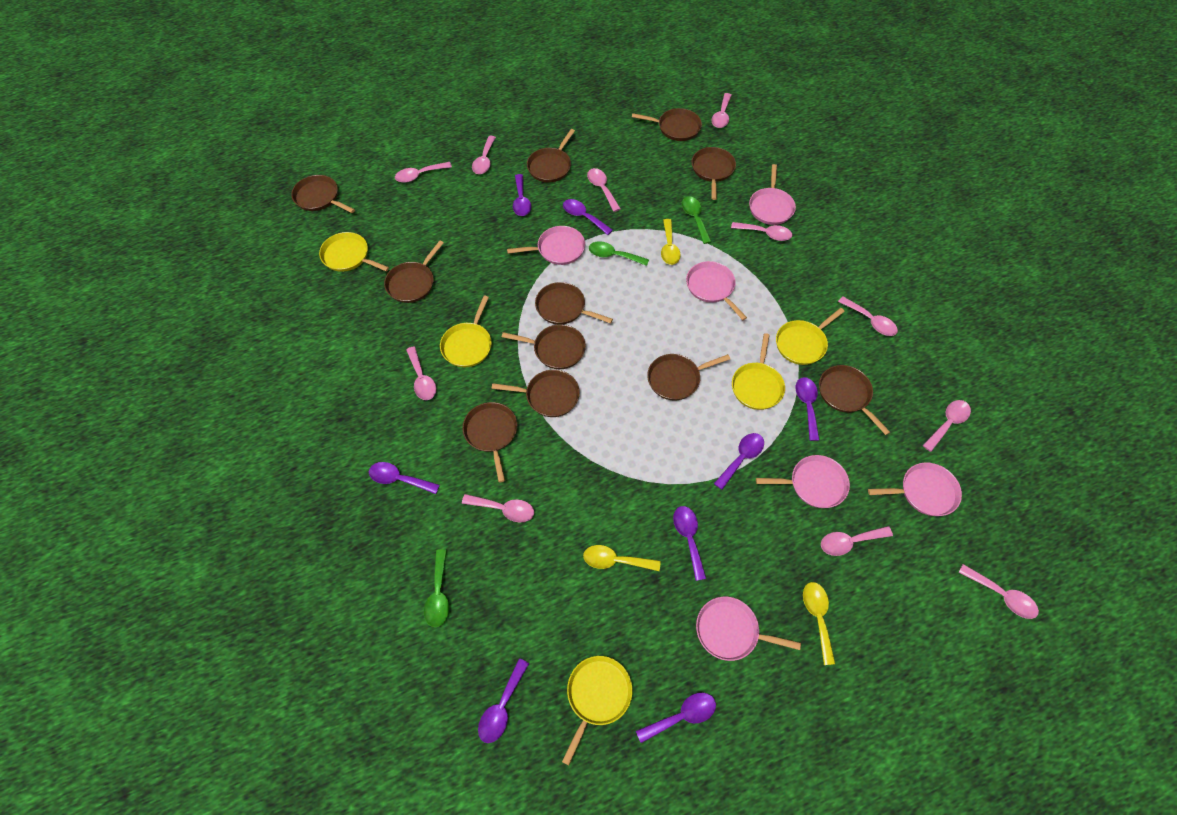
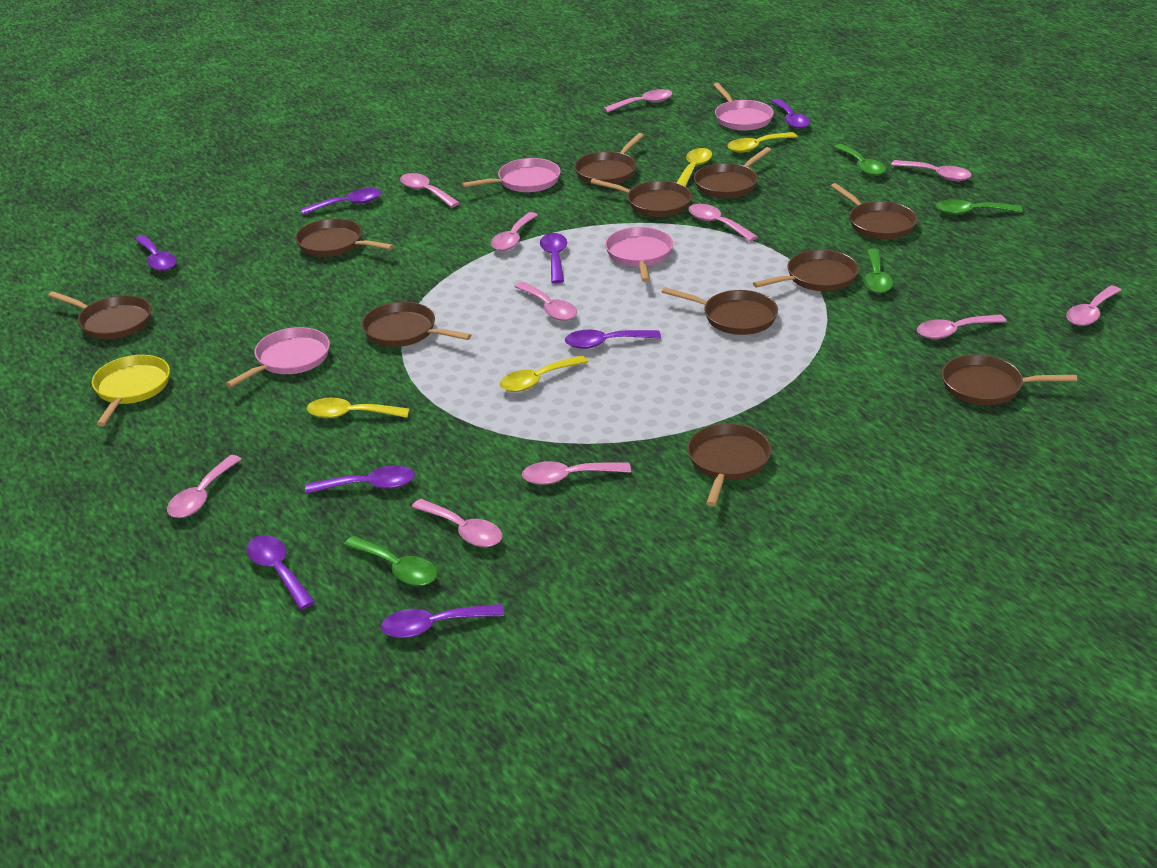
green spoon: [424,549,449,627] [589,241,649,266] [682,196,711,244] = 3 -> [344,536,437,586] [834,144,886,176] [864,249,893,293] [936,199,1023,215] = 4
pink pan: [507,226,585,265] [686,261,747,320] [696,597,801,661] [749,164,796,225] [756,455,850,508] [868,463,962,516] = 6 -> [226,327,330,388] [462,158,561,192] [605,227,673,282] [713,83,774,131] = 4
yellow pan: [319,232,389,272] [440,296,492,367] [562,656,632,766] [732,333,785,410] [776,308,845,365] = 5 -> [92,355,170,426] = 1
yellow spoon: [583,545,661,571] [661,219,680,265] [803,582,835,665] = 3 -> [307,398,409,418] [500,355,589,392] [677,148,712,186] [727,132,798,153] = 4

